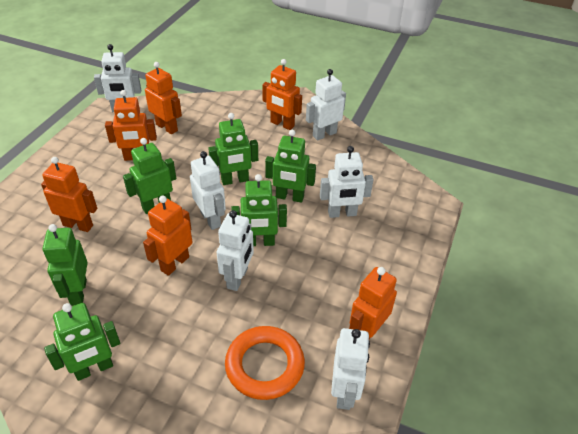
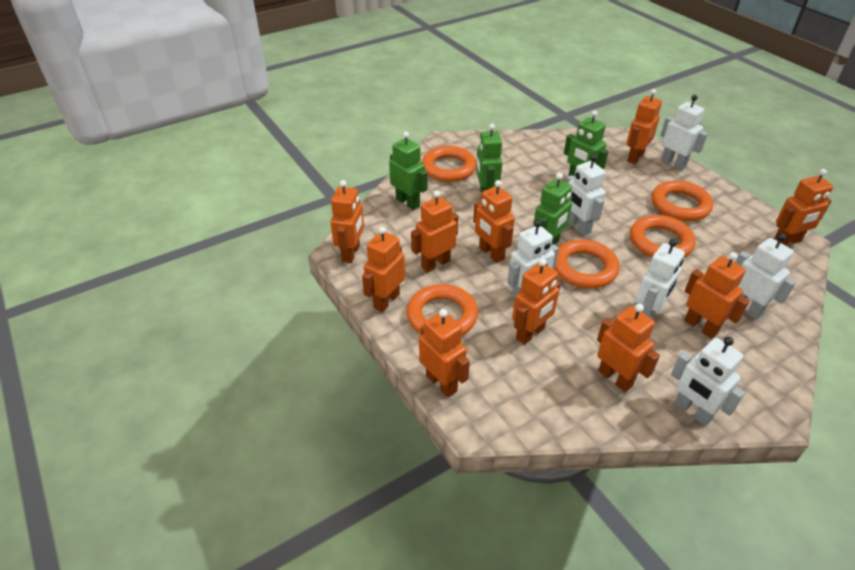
green robot: [43,224,88,306] [44,303,120,381] [123,138,176,214] [208,113,258,185] [231,174,287,246] [265,130,316,203] = 6 -> [389,132,427,210] [476,124,502,192] [533,173,573,245] [564,110,609,176] = 4
orange ring: [225,326,305,400] = 1 -> [407,284,478,336] [422,146,476,182] [554,239,620,288] [630,215,695,257] [652,181,713,221] = 5
orange robot: [41,157,97,232] [105,90,157,161] [143,196,192,276] [145,62,182,134] [262,59,302,130] [349,267,397,340] = 6 -> [330,180,364,263] [362,226,405,312] [411,191,458,272] [419,309,470,397] [473,180,515,263] [512,258,561,345] [597,304,660,392] [626,89,662,164] [684,252,750,339] [774,169,833,246] = 10

